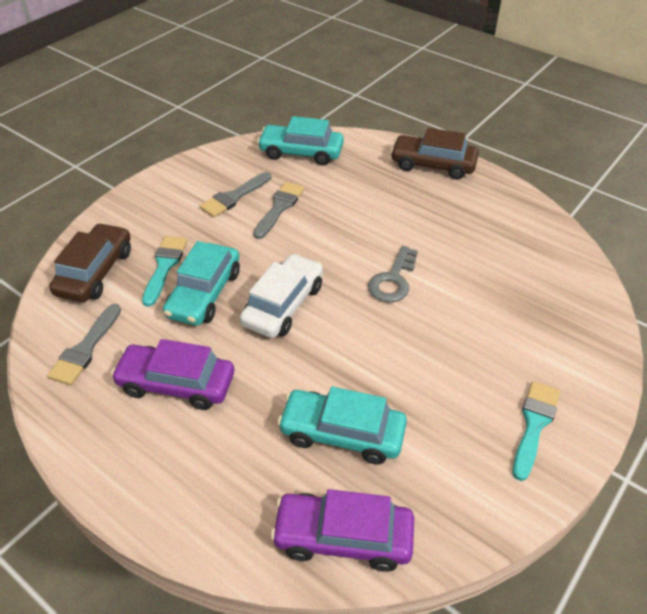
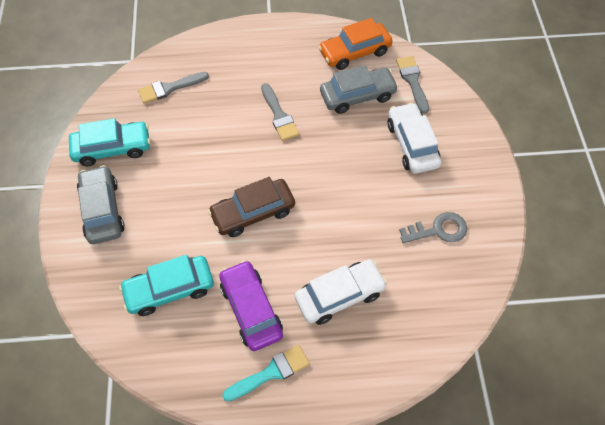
brown car: [49,223,131,302] [390,128,479,179] = 2 -> [208,177,295,237] = 1
grey car: none = 0 -> [77,165,125,244] [320,65,399,114] = 2
orange car: none = 0 -> [318,18,393,70] = 1
purple car: [111,339,234,410] [271,489,414,572] = 2 -> [219,260,283,351] = 1
turquoise brush: [142,236,187,307] [513,381,560,481] = 2 -> [222,345,310,402] = 1
turquoise car: [163,241,240,326] [257,116,344,165] [277,387,407,465] = 3 -> [69,118,150,166] [119,255,214,316] = 2
white car: [240,254,323,338] = 1 -> [295,260,387,325] [387,102,441,174] = 2

